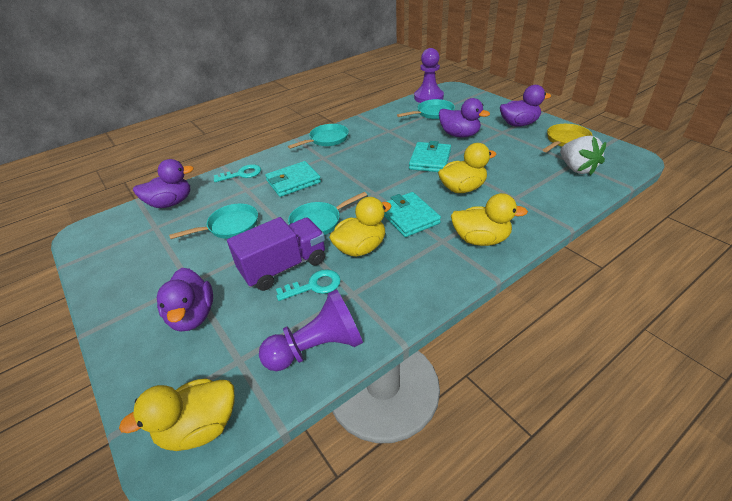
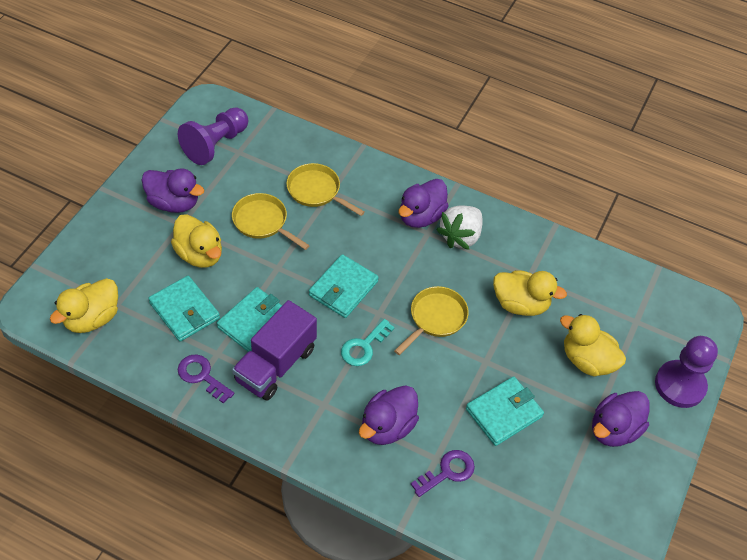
purple key: none = 0 -> [178,355,234,403] [411,450,475,497] = 2
turquoise key: [214,164,261,182] [276,269,341,301] = 2 -> [341,319,395,366] = 1
turquoise pan: [169,204,258,239] [288,124,349,149] [288,192,367,235] [397,99,455,119] = 4 -> none = 0
turquoise wallet: [265,161,321,197] [384,192,441,237] [409,141,451,172] = 3 -> [148,276,220,342] [217,287,282,352] [309,254,379,318] [466,376,544,446] = 4
yellow pan: [543,124,593,152] = 1 -> [232,193,310,250] [286,163,365,216] [394,286,469,355] = 3

